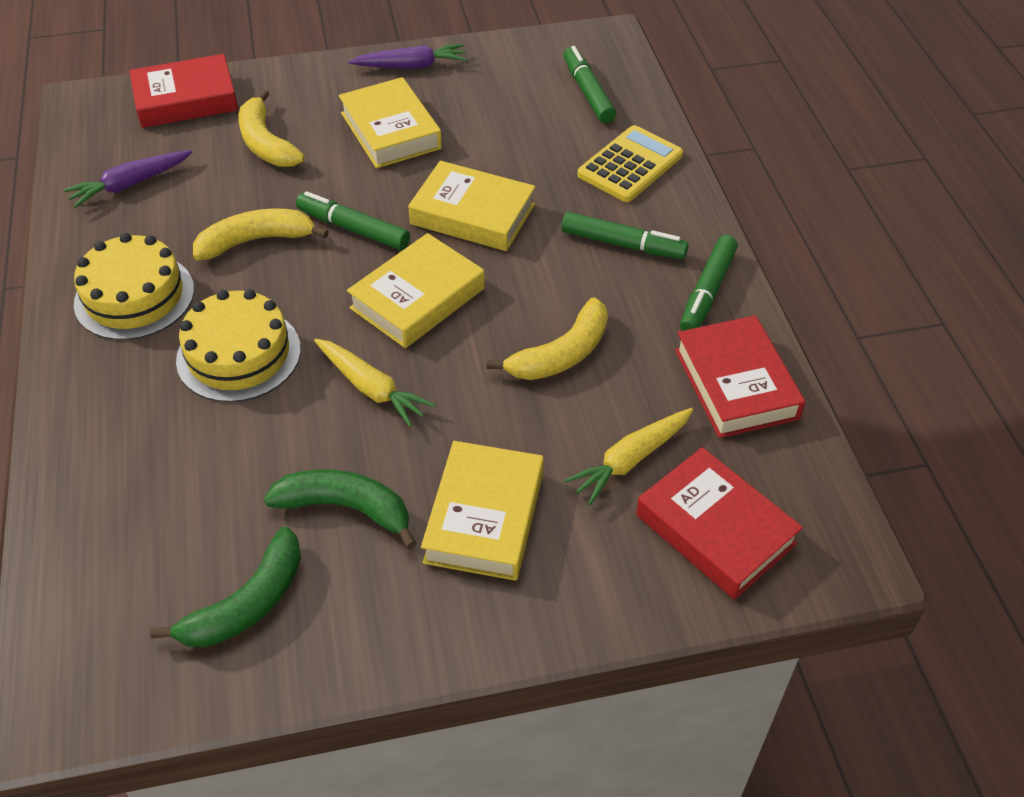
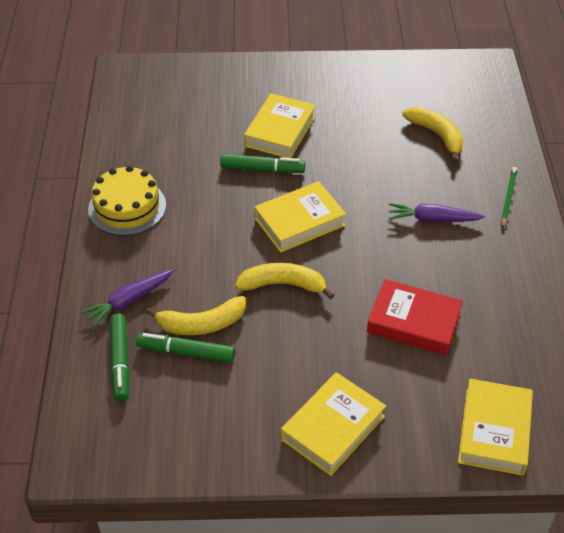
green banana: [150,527,301,647] [264,469,417,549] = 2 -> none = 0
green marker: [296,191,410,250] [561,212,688,259] [564,46,616,123] [680,235,738,331] = 4 -> [110,313,130,401] [136,333,235,363] [220,154,305,173] = 3
green pencil: none = 0 -> [501,167,518,228] = 1
red book: [129,54,238,128] [636,447,803,599] [675,315,805,438] = 3 -> [367,279,463,355] = 1
yellow cake: [74,233,194,340] [176,289,301,402] = 2 -> [88,165,166,236] = 1
yellow calculator: [577,125,683,202] = 1 -> none = 0
yellow carrot: [314,339,435,427] [564,408,693,505] = 2 -> none = 0

